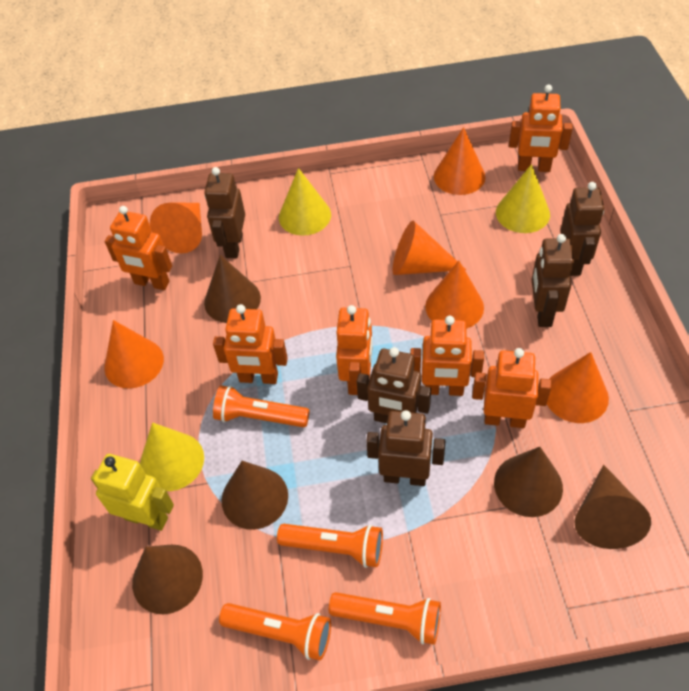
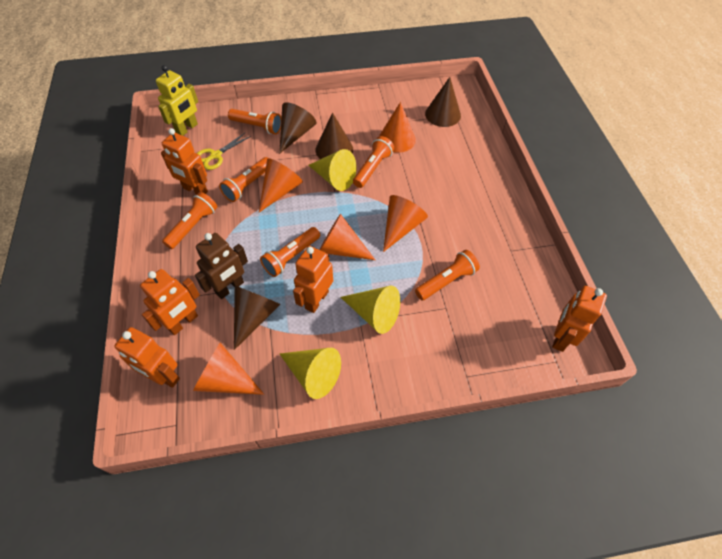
brown cone: [132,545,203,614] [204,255,261,323] [221,461,288,530] [494,447,563,517] [574,465,651,549] = 5 -> [234,286,280,350] [279,102,317,154] [316,112,353,159] [425,77,461,127] = 4
brown robot: [204,167,245,258] [357,347,431,423] [366,410,445,486] [532,234,574,327] [560,182,604,276] = 5 -> [195,233,248,299] = 1
orange cone: [104,320,164,388] [150,203,202,253] [393,221,466,275] [425,260,484,329] [434,127,486,195] [547,352,609,423] = 6 -> [193,343,264,395] [259,158,303,212] [319,214,375,260] [379,102,416,153] [383,195,428,252] = 5
orange flashlight: [213,385,310,427] [219,603,331,661] [277,524,383,568] [329,592,441,645] = 4 -> [162,192,217,249] [219,157,268,202] [228,109,281,134] [260,227,320,277] [353,136,394,188] [415,250,480,300] = 6
orange robot: [105,206,172,290] [213,304,288,384] [336,305,373,395] [410,316,484,396] [472,348,551,428] [509,85,573,172] = 6 -> [115,327,180,388] [140,269,200,335] [161,128,208,195] [293,246,333,313] [552,286,607,352] = 5
yellow scissors: none = 0 -> [196,132,251,170] = 1

